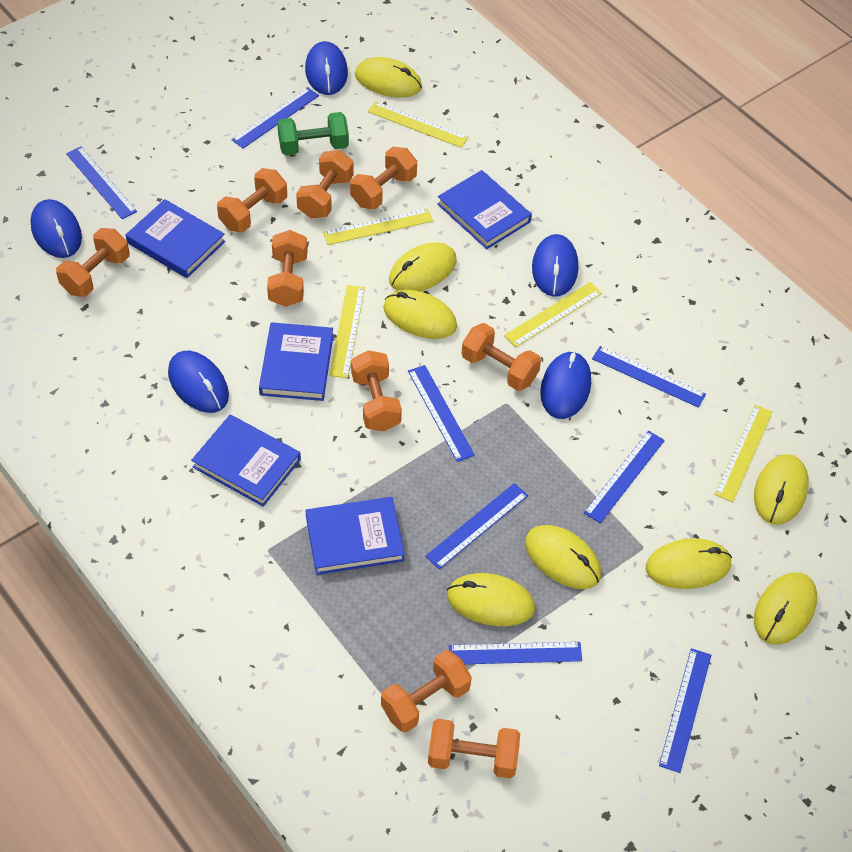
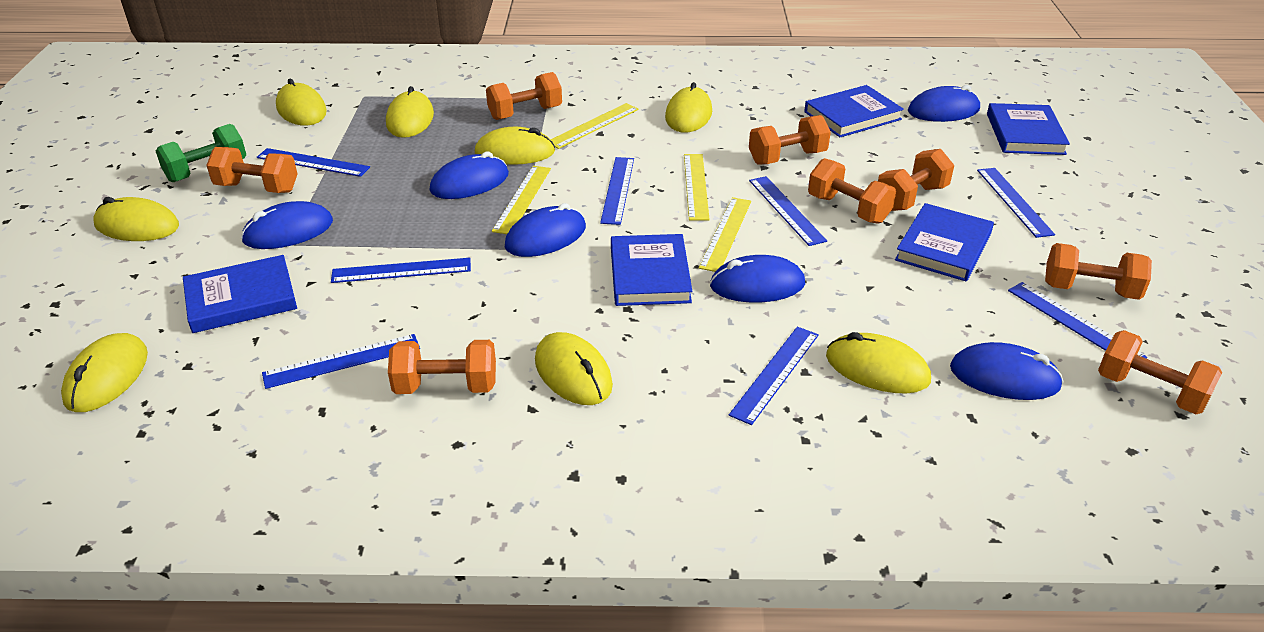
blue mouse: [31,199,82,258] [168,351,229,413] [305,41,348,95] [532,234,578,297] [540,351,591,419] = 5 -> [241,201,333,249] [429,151,509,199] [505,203,586,257] [710,255,805,303] [908,85,980,122] [950,342,1064,400] = 6
orange dumbbell: [56,228,129,297] [217,168,287,233] [267,230,308,307] [296,150,354,218] [350,147,417,210] [351,350,402,431] [381,650,472,733] [428,719,520,779] [462,323,541,391] = 9 -> [206,147,298,193] [388,340,496,394] [486,72,562,120] [749,115,831,165] [808,158,896,224] [878,149,954,211] [1045,243,1152,300] [1098,330,1222,414] = 8
yellow ruler: [323,208,433,245] [329,285,365,378] [368,101,468,148] [504,282,602,347] [714,405,772,502] = 5 -> [492,166,551,234] [550,103,639,149] [684,154,710,220] [699,197,751,272] = 4

